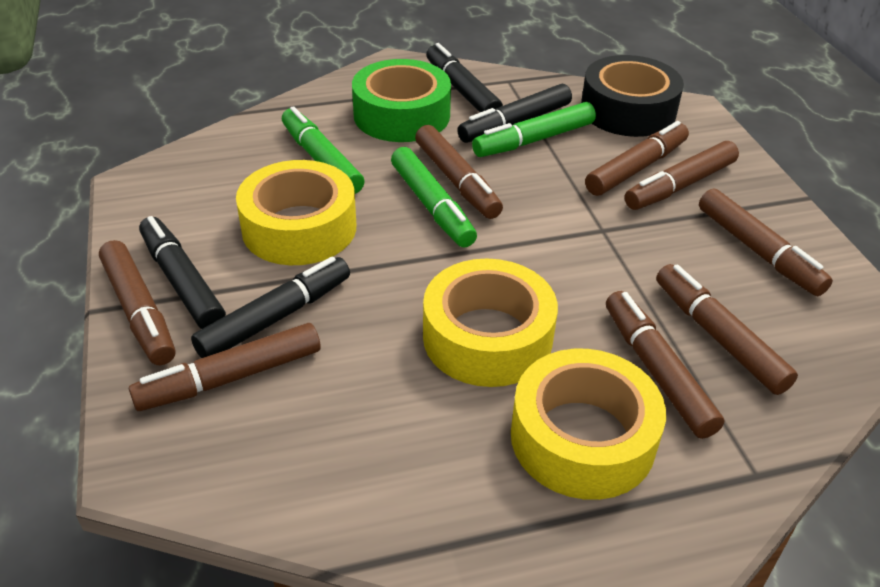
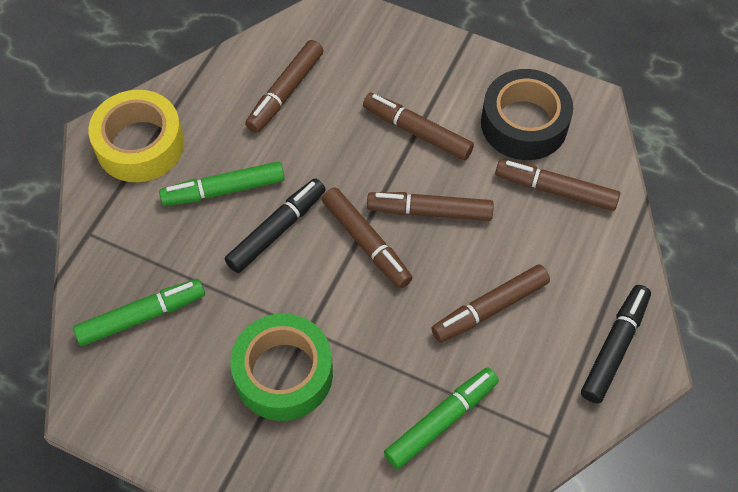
black marker: [139,216,226,329] [191,256,350,358] [426,43,503,112] [457,84,572,143] = 4 -> [225,178,326,273] [581,285,651,403] = 2
brown marker: [99,240,175,365] [129,323,320,411] [415,125,503,219] [585,121,689,196] [606,291,724,439] [624,141,739,210] [656,264,798,395] [699,189,833,296] = 8 -> [245,40,324,133] [322,187,412,289] [363,93,474,160] [367,192,494,221] [431,264,550,343] [495,159,620,211] = 6
yellow tape: [236,160,356,265] [423,259,558,387] [511,349,666,500] = 3 -> [89,90,184,182] = 1

